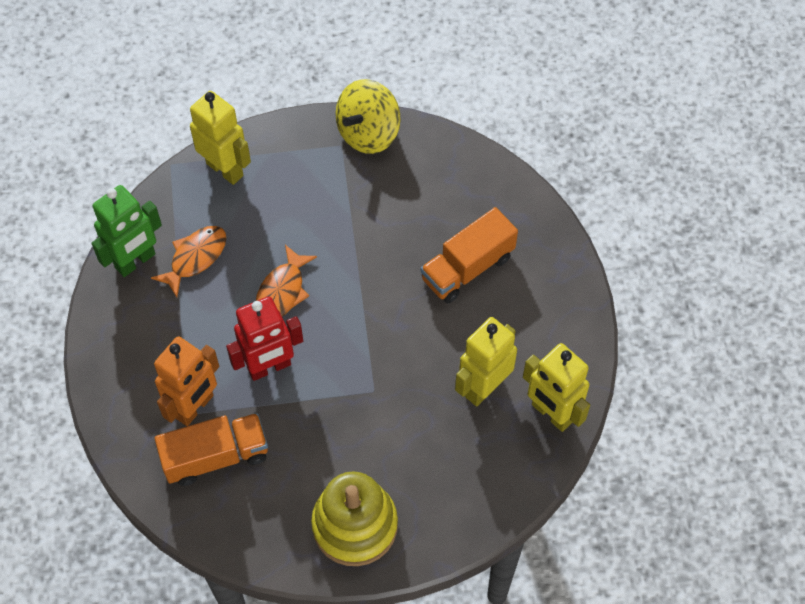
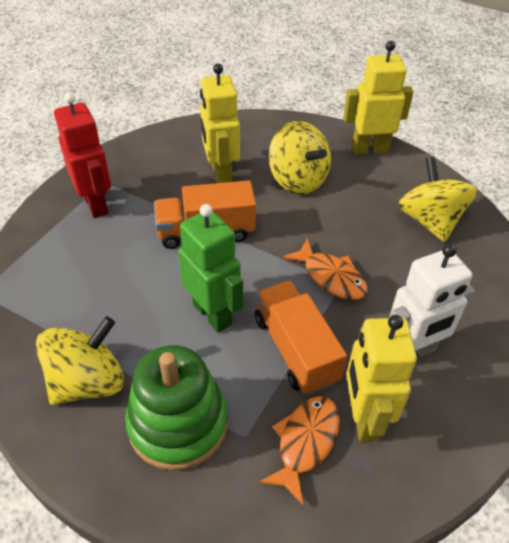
green stacking toy: none = 0 -> [125,345,228,471] = 1
orange robot: [154,336,219,426] = 1 -> none = 0
white robot: none = 0 -> [389,244,475,356] = 1
yellow spinning top: [335,79,401,154] = 1 -> [36,316,124,405] [268,121,331,194] [398,156,478,242] = 3
yellow stacking toy: [311,471,398,566] = 1 -> none = 0

